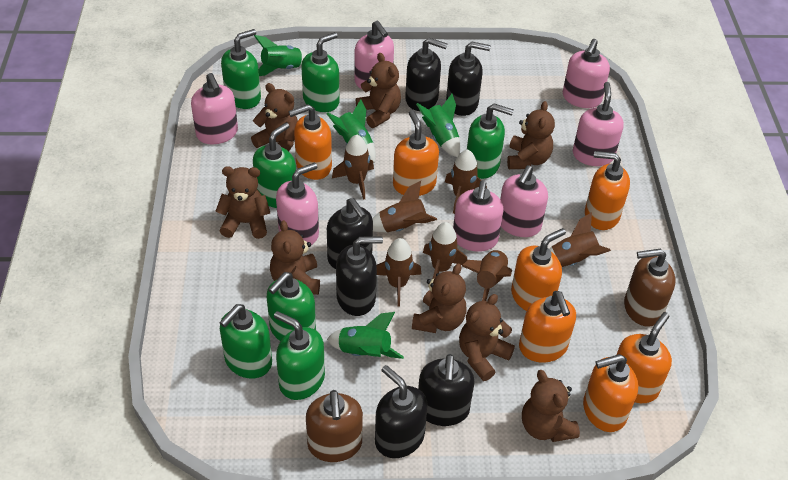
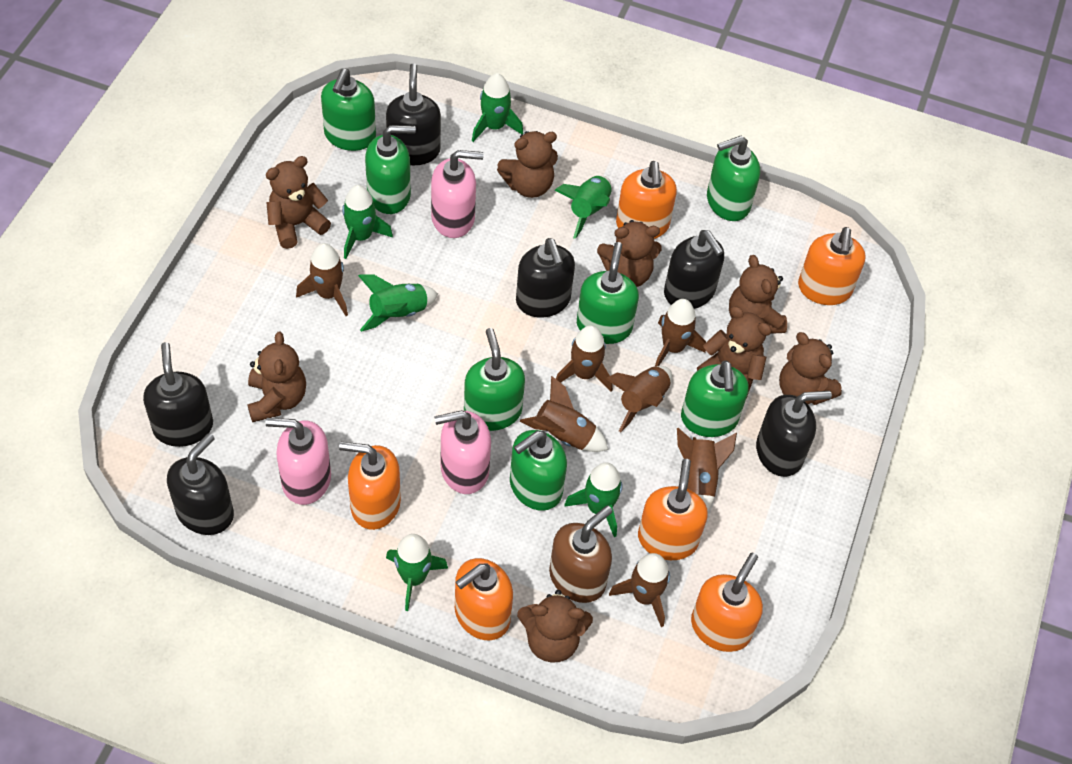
brown soap dispenser: [306,390,363,462] [624,249,675,327] = 2 -> [549,505,613,603] = 1
green rocket: [254,35,307,76] [326,99,376,163] [327,312,404,359] [416,94,460,157] = 4 -> [342,185,393,259] [358,274,438,332] [386,534,448,611] [472,73,523,142] [555,175,612,239] [564,463,622,537] = 6
orange soap dispenser: [289,104,332,180] [393,110,439,196] [511,228,566,311] [519,291,576,363] [583,354,638,432] [585,151,630,230] [617,312,672,403] = 7 -> [339,442,401,530] [455,558,513,640] [616,161,677,239] [638,459,708,560] [691,553,763,652] [798,227,866,305] = 6
pink soap dispenser: [191,73,238,144] [276,162,319,245] [354,20,394,91] [453,180,504,252] [500,165,548,237] [563,39,610,108] [573,82,624,166] = 7 -> [265,418,331,505] [431,150,484,238] [434,410,491,494] = 3

